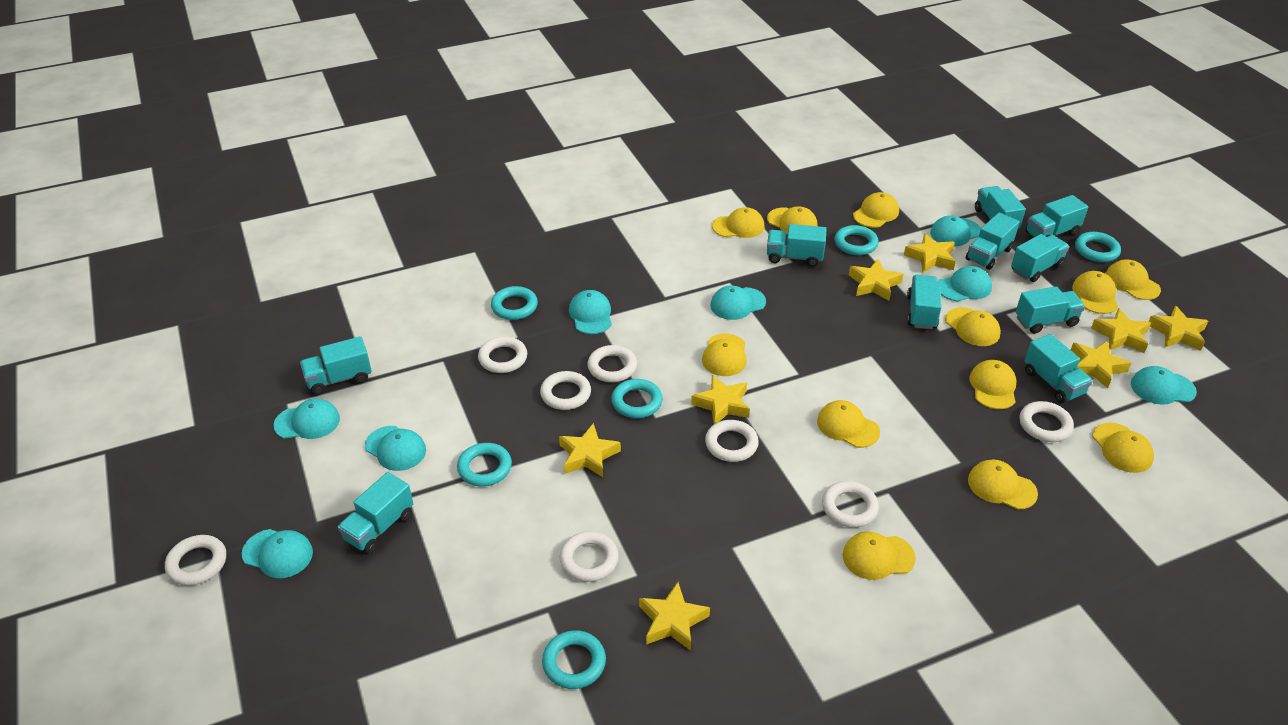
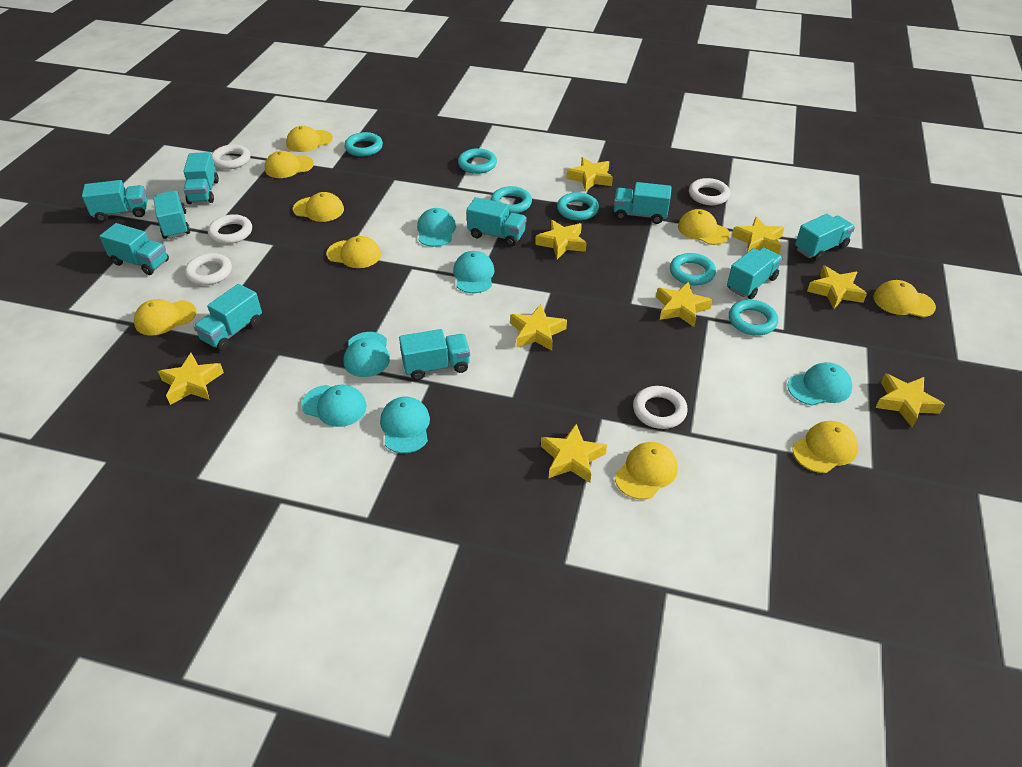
turquoise cap: [242,529,313,578] [273,399,340,439] [365,426,426,471] [569,290,612,334] [710,286,766,320] [930,216,981,246] [938,266,992,301] [1131,366,1197,405] = 8 -> [302,385,367,427] [343,332,390,377] [380,397,430,453] [417,208,456,247] [453,251,495,293] [788,362,852,406] = 6
white ring: [165,535,226,586] [478,336,527,373] [540,371,591,410] [560,531,619,582] [588,345,637,382] [705,420,759,462] [822,481,879,528] [1019,401,1074,442] = 8 -> [185,253,232,286] [208,214,252,244] [211,144,250,170] [633,386,688,429] [689,178,730,205] = 5
yellow cap: [702,333,747,376] [712,207,765,238] [767,206,818,234] [817,400,880,448] [843,532,916,580] [853,192,899,228] [945,307,1001,346] [968,460,1038,510] [969,360,1017,409] [1072,271,1118,314] [1093,423,1154,473] [1105,259,1161,300] = 12 -> [134,299,197,336] [265,151,314,178] [286,126,333,152] [293,192,344,222] [327,236,381,268] [615,442,678,500] [678,209,730,245] [792,421,858,473] [873,280,936,318] = 9
yellow star: [559,423,621,477] [639,582,710,651] [691,375,750,424] [849,259,903,301] [904,233,956,273] [1071,341,1131,388] [1091,308,1151,353] [1148,305,1208,351] = 8 -> [158,353,224,405] [510,304,567,351] [535,220,586,259] [541,424,607,483] [566,157,613,191] [656,282,712,327] [732,217,785,254] [807,265,867,309] [875,373,945,427] = 9

